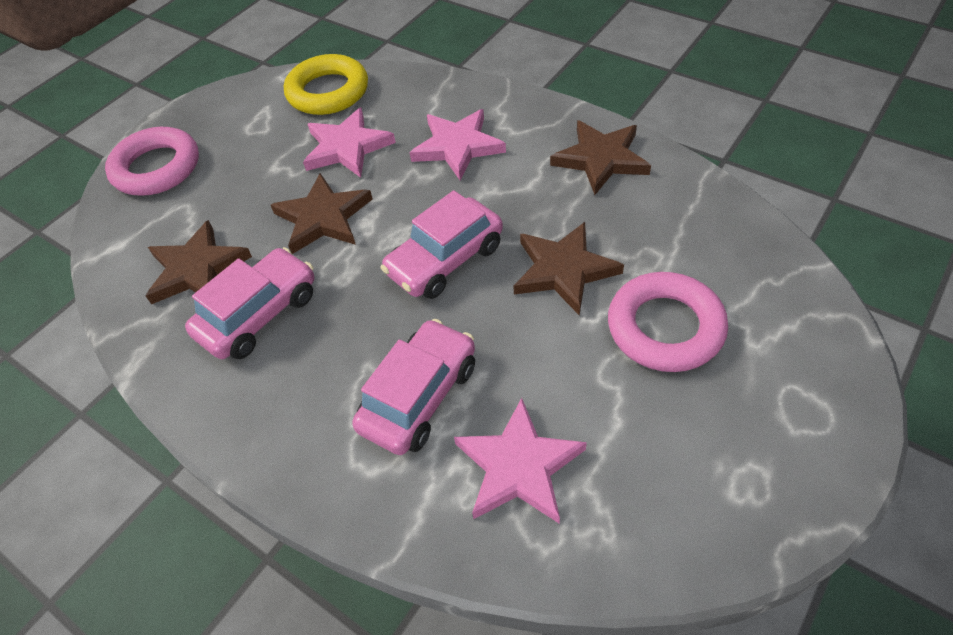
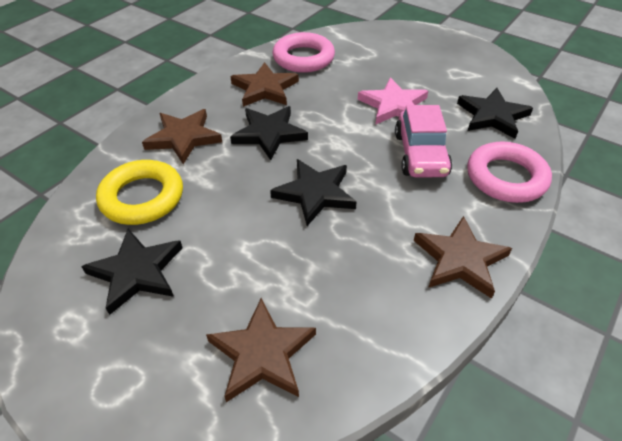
black star: none = 0 -> [81,229,183,315] [230,106,308,160] [270,159,356,226] [457,88,533,139] = 4
pink car: [185,247,314,359] [352,319,475,455] [381,190,503,299] = 3 -> [395,105,452,177] = 1
pink star: [303,108,396,178] [409,109,506,180] [454,398,587,524] = 3 -> [358,77,428,125] = 1

